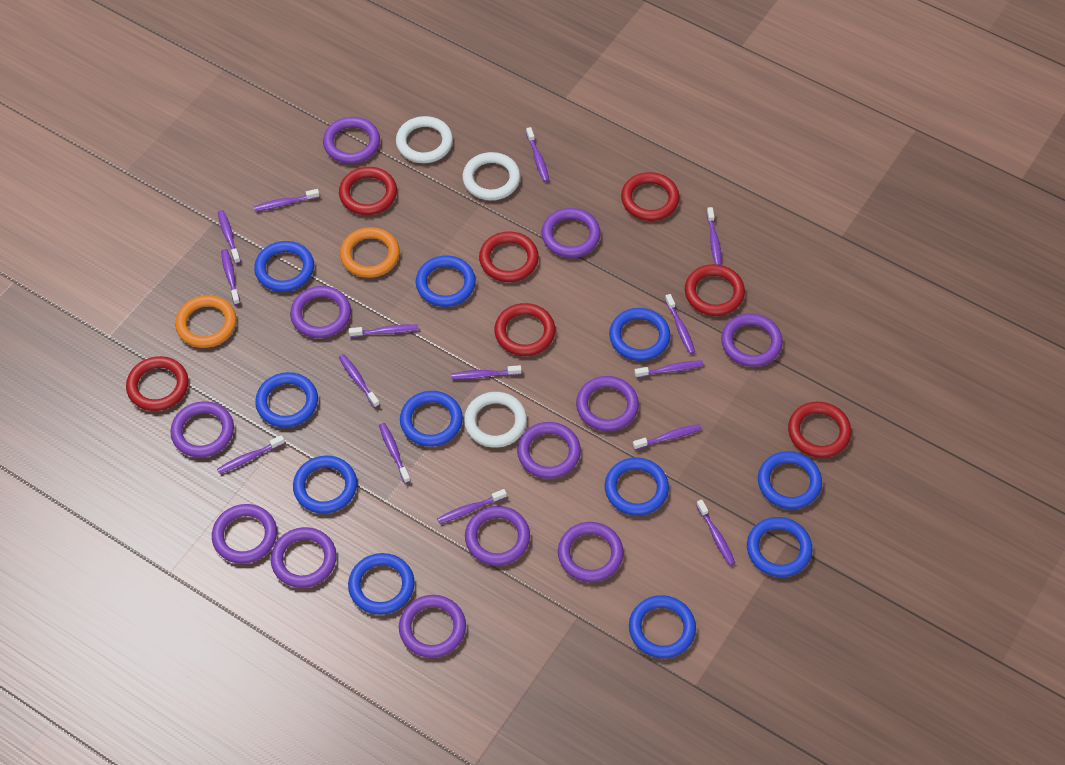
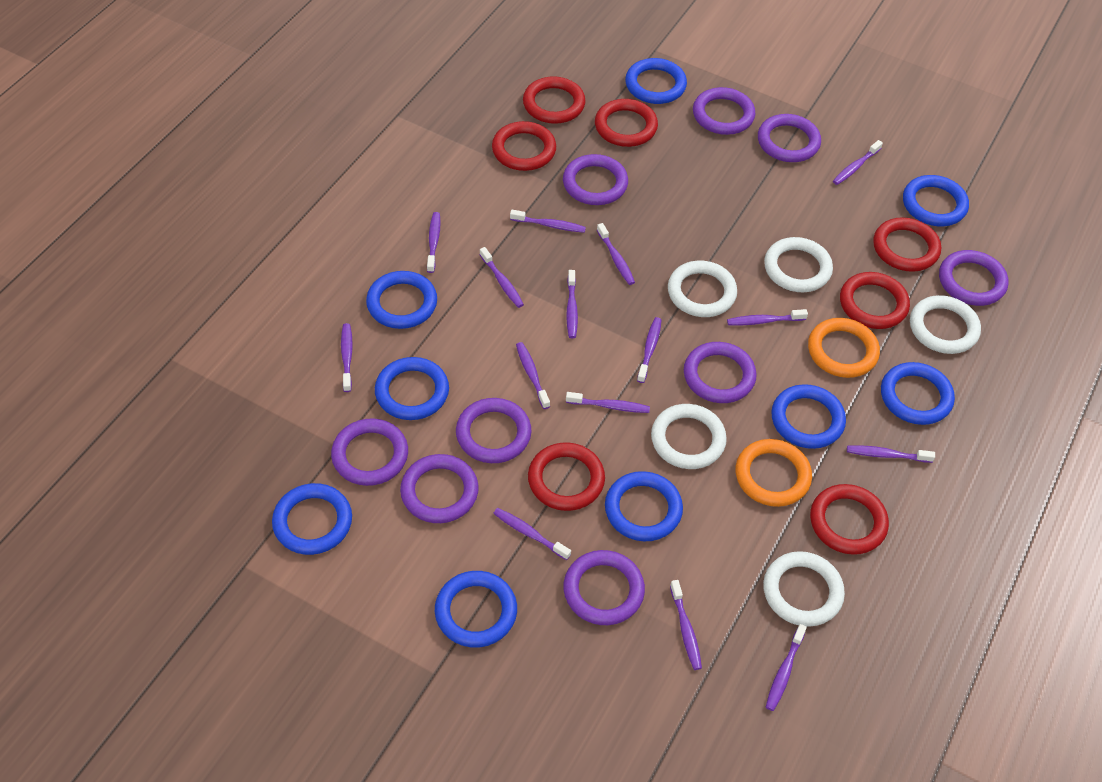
blue ring: [254,241,314,292] [255,372,318,428] [293,455,357,514] [348,553,415,615] [400,391,463,447] [416,256,476,307] [605,458,669,516] [609,308,670,361] [629,595,696,658] [747,517,813,577] [758,451,822,509] = 11 -> [272,483,352,555] [366,271,437,329] [375,357,449,420] [435,571,517,648] [605,471,683,541] [625,58,687,104] [771,384,846,449] [881,362,955,425] [903,175,969,226] = 9
purple ring: [170,401,234,458] [212,504,277,564] [271,527,337,588] [290,286,351,338] [323,117,380,164] [399,595,466,658] [465,506,530,566] [517,422,581,479] [542,208,601,258] [558,522,623,582] [576,376,639,431] [721,314,783,367] = 12 -> [331,418,408,486] [400,454,479,523] [456,398,532,463] [563,154,628,205] [563,550,645,625] [684,342,757,403] [693,87,755,135] [758,114,821,162] [939,250,1008,306] = 9
white ring: [396,116,453,163] [462,152,520,200] [464,392,527,448] = 3 -> [651,404,727,469] [668,261,737,317] [763,551,845,627] [764,237,833,292] [910,295,981,354] = 5

